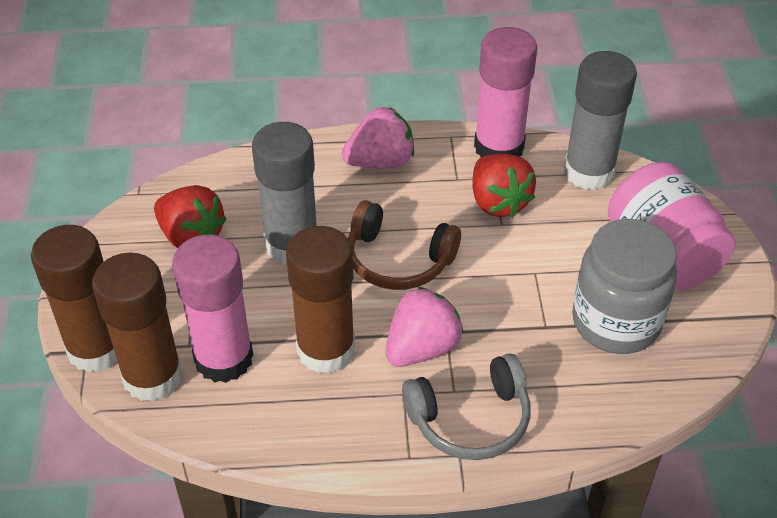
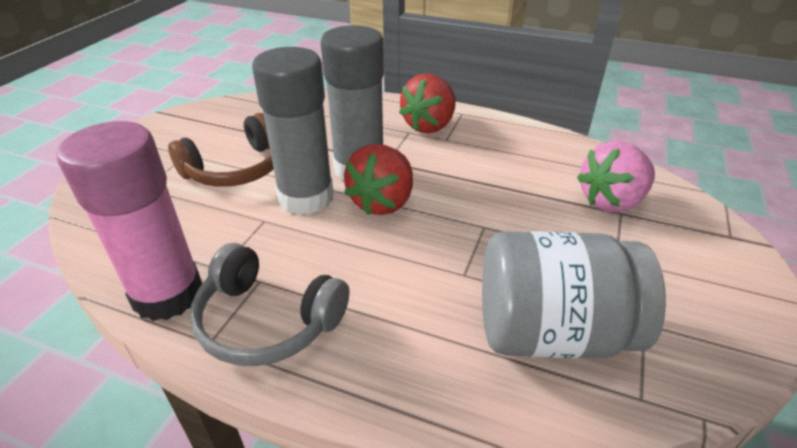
brown glue stick: [31,225,118,373] [92,252,183,402] [286,226,355,374] = 3 -> none = 0
pink glue stick: [172,235,253,383] [474,27,537,157] = 2 -> [57,121,202,321] = 1
pink jar: [608,162,736,290] = 1 -> none = 0
pink strawberry: [342,107,414,168] [385,287,464,367] = 2 -> [577,141,655,213] = 1

